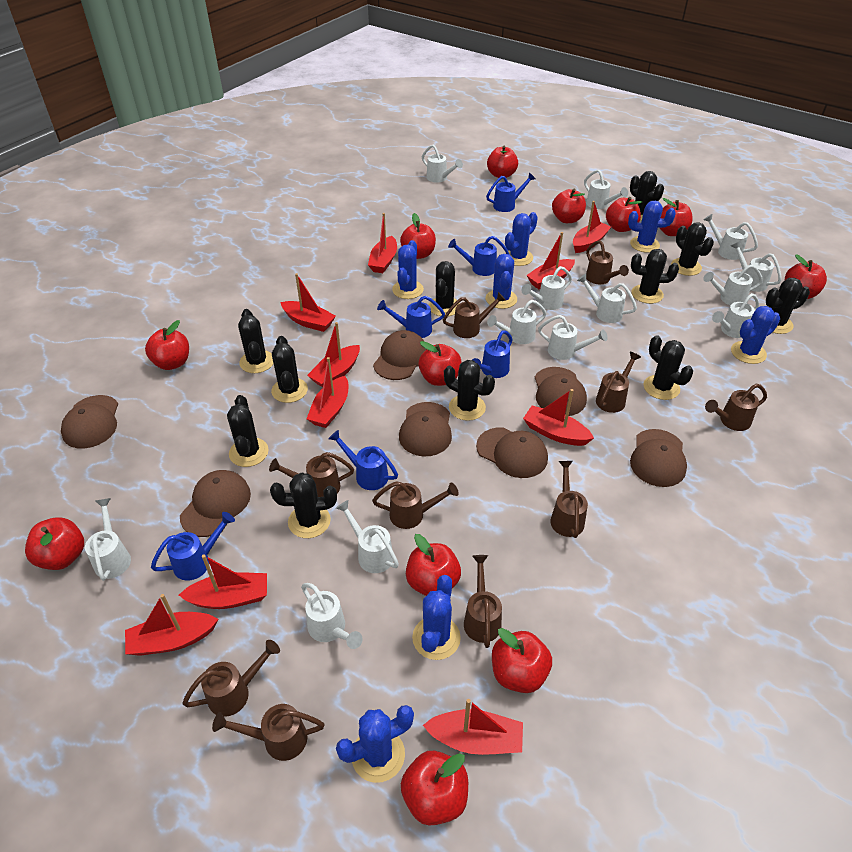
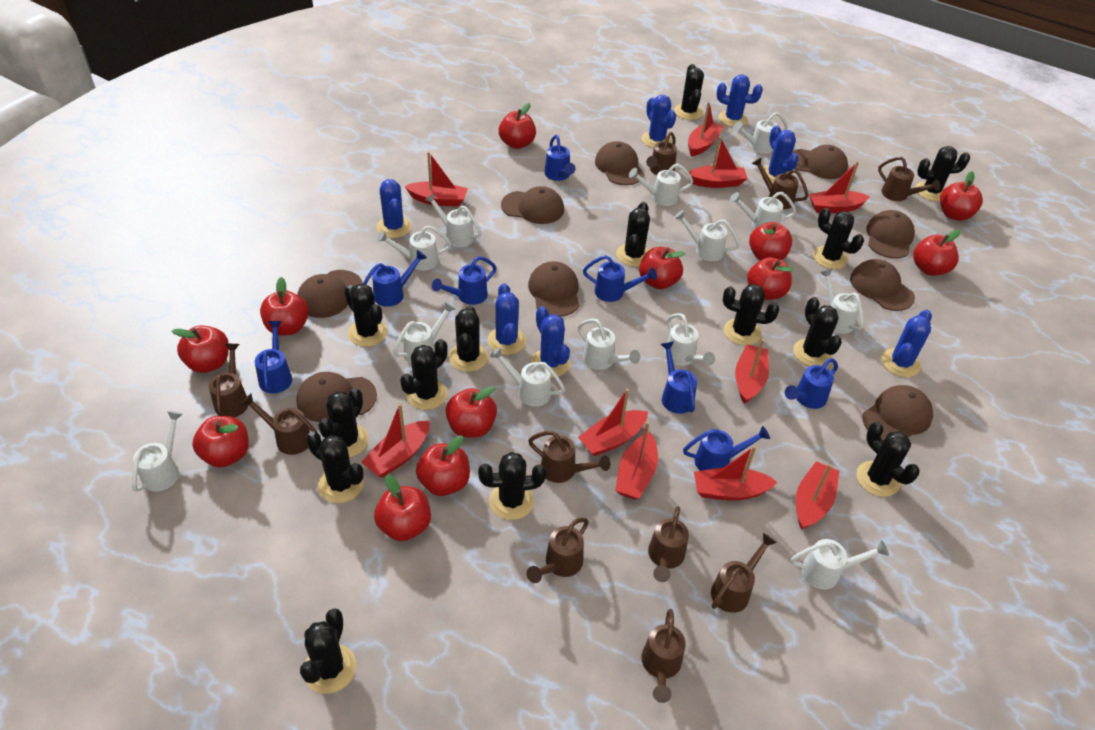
black cactus: [227,395,269,467] [238,309,274,373] [270,473,337,538] [271,336,308,403] [429,261,460,316] [444,360,495,421] [630,171,664,221] [631,249,679,304] [643,335,693,400] [671,222,714,276] [766,278,810,334] = 11 -> [300,608,356,694] [306,431,364,503] [318,388,369,457] [344,284,387,347] [400,339,448,410] [449,306,488,372] [478,452,546,520] [616,202,650,267] [674,64,704,120] [723,284,779,346] [793,297,842,366] [813,208,864,269] [856,422,920,497] [916,146,970,201] = 14
blue watering can: [151,512,235,581] [328,430,398,490] [377,296,445,338] [448,236,509,276] [472,330,513,378] [486,172,535,212] = 6 -> [255,321,292,394] [363,250,427,307] [432,256,497,305] [544,135,575,181] [583,255,657,302] [661,341,697,414] [683,426,770,471] [785,358,838,409] = 8
brown cap: [61,395,118,449] [180,470,251,537] [373,330,427,380] [399,402,452,456] [476,427,548,478] [535,367,587,416] [630,429,687,487] = 7 -> [296,372,377,422] [297,270,363,318] [501,186,564,224] [528,261,580,317] [595,141,644,185] [792,145,848,179] [850,259,915,311] [862,385,933,441] [866,210,915,259] = 9

